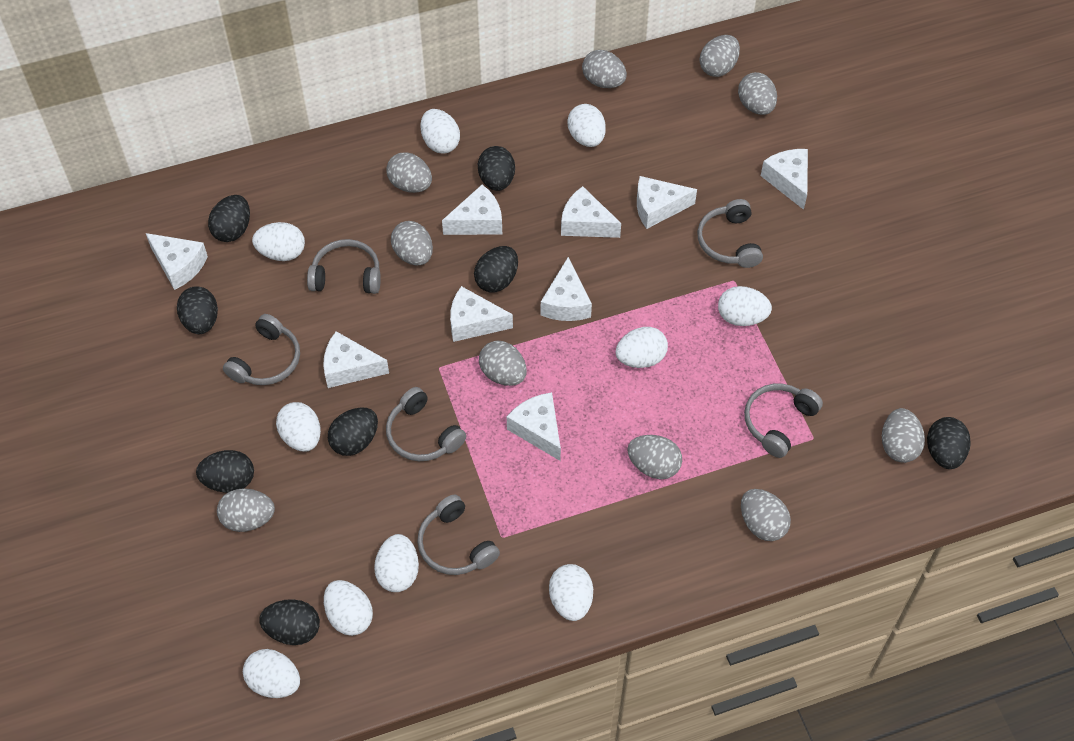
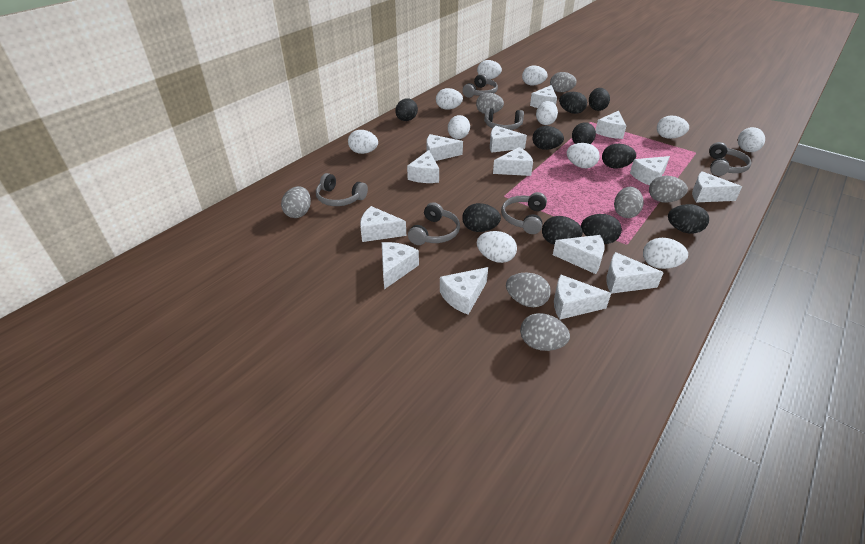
black egg: [177,286,218,334] [196,450,254,493] [208,195,250,242] [259,599,320,645] [328,408,378,456] [474,246,518,292] [478,146,515,191] [927,417,971,469] = 8 -> [395,98,418,121] [462,203,501,232] [533,126,564,150] [542,216,583,245] [559,92,587,114] [572,122,596,144] [581,214,622,244] [589,88,610,111] [602,144,636,168] [668,204,709,234] = 10
grey egg: [217,488,275,532] [386,152,432,193] [391,221,433,265] [479,341,527,386] [582,50,627,88] [627,435,682,479] [700,35,740,77] [738,72,777,115] [741,489,791,541] [882,408,925,463] = 10 -> [281,186,311,218] [476,93,504,114] [506,273,551,307] [520,313,570,351] [550,72,577,92] [614,187,644,218] [649,176,688,203] = 7
white cheese: [146,233,208,290] [323,331,389,388] [442,185,502,235] [450,286,513,342] [507,392,561,461] [541,257,592,321] [561,186,621,238] [637,176,697,229] [761,149,808,210] = 9 -> [360,206,406,242] [382,242,419,289] [407,150,439,183] [427,134,463,161] [440,267,488,315] [490,126,527,153] [493,147,533,176] [530,85,557,108] [553,235,604,274] [554,275,611,319] [595,111,626,139] [606,252,664,294] [630,156,670,186] [692,171,742,202] = 14
white egg: [243,649,300,698] [252,222,305,261] [276,402,321,452] [324,580,373,636] [374,534,419,592] [420,109,460,154] [549,564,593,621] [567,104,606,147] [616,327,668,368] [718,286,772,326] = 10 -> [348,130,378,154] [436,88,463,110] [448,115,470,139] [477,60,502,79] [477,231,517,263] [522,66,548,85] [536,101,558,125] [567,143,600,168] [643,238,688,269] [657,116,689,139] [738,127,765,152] = 11

